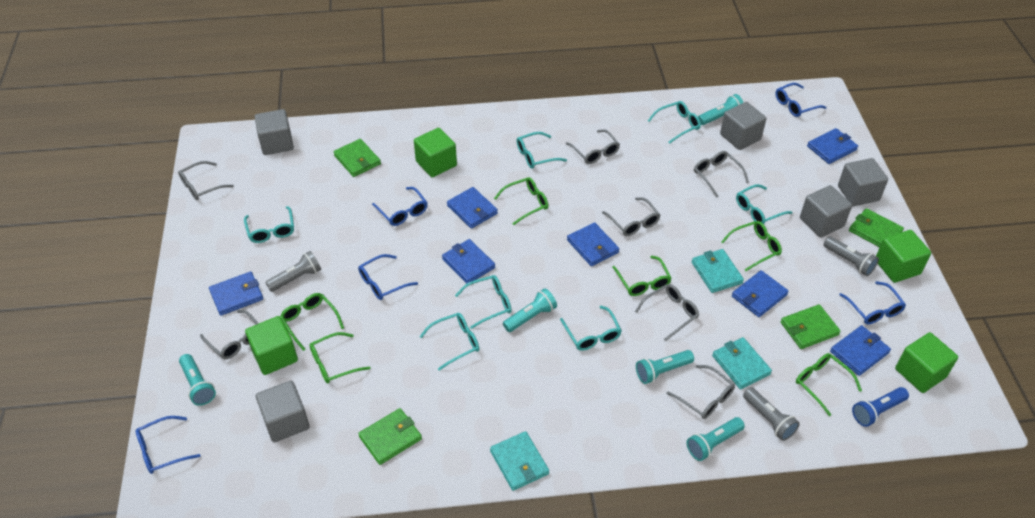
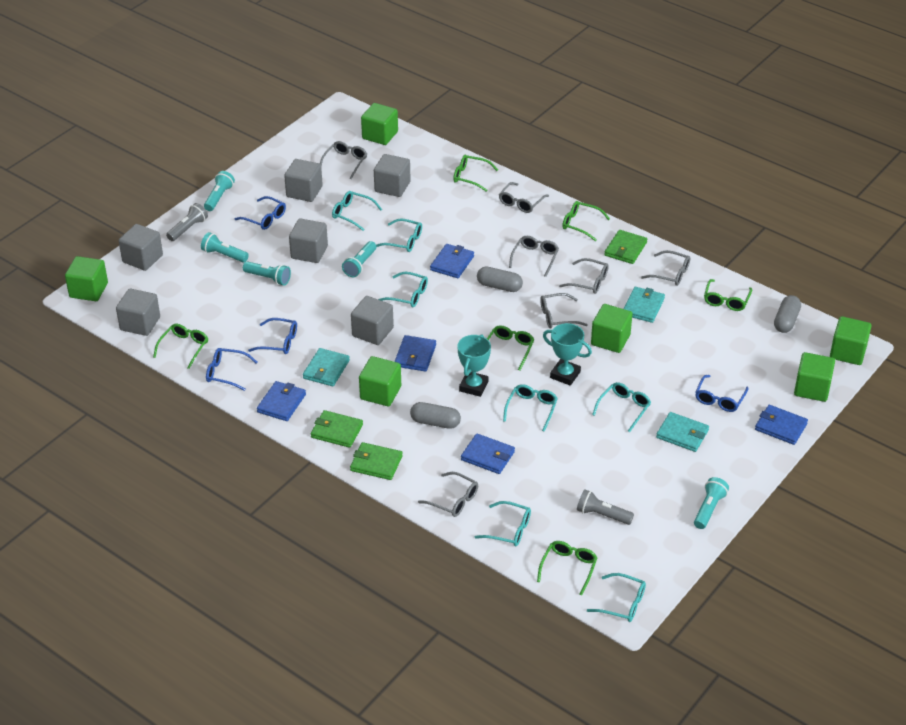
blue flashlight: [852,387,909,427] = 1 -> none = 0
blue glasses: [135,416,200,474] [358,254,418,300] [372,187,428,226] [775,83,827,117] [839,281,906,324] = 5 -> [206,348,257,391] [235,196,286,230] [248,318,297,354] [695,375,749,412] = 4
blue wallet: [209,272,263,316] [442,239,495,284] [447,187,498,229] [567,222,619,266] [732,270,789,317] [807,128,858,164] [830,325,891,376] = 7 -> [257,381,306,421] [394,335,436,372] [430,244,474,278] [461,433,515,474] [755,405,808,445] = 5
green cube: [245,316,298,375] [414,128,457,177] [876,230,931,283] [895,332,958,393] = 4 -> [65,256,108,301] [359,356,401,406] [361,103,398,145] [591,304,633,353] [794,352,835,402] [830,316,871,365] = 6
green wallet: [333,139,381,177] [358,408,422,465] [781,304,841,349] [849,208,904,247] = 4 -> [311,410,363,448] [350,442,403,480] [604,230,647,264] = 3
grey capsule: none = 0 -> [410,402,461,429] [477,266,523,292] [774,295,801,333] = 3
grey cube: [255,109,294,155] [256,381,310,442] [720,102,766,150] [800,185,852,237] [838,158,888,206] = 5 -> [116,289,160,336] [119,224,163,271] [284,159,323,202] [289,218,328,263] [351,296,394,345] [374,154,411,197] = 6
grey flashlight: [265,251,321,292] [743,387,800,441] [824,237,879,276] = 3 -> [166,203,208,241] [577,489,634,525] = 2
turquoise trophy: none = 0 -> [457,334,491,397] [543,323,592,386] = 2

